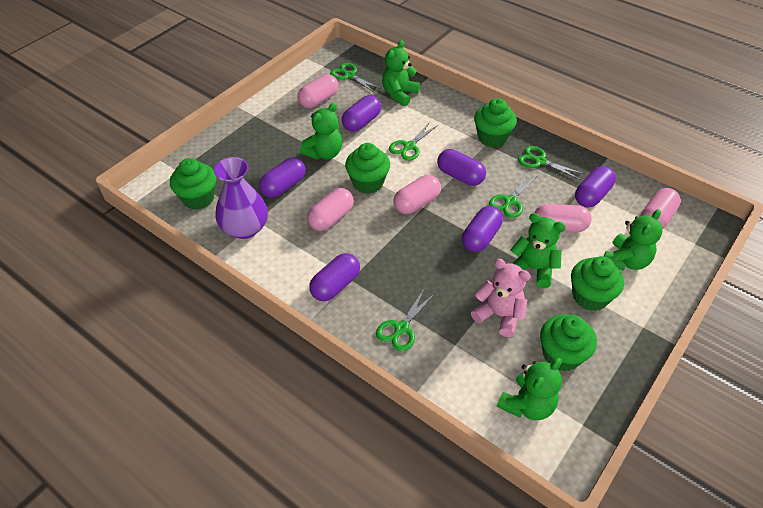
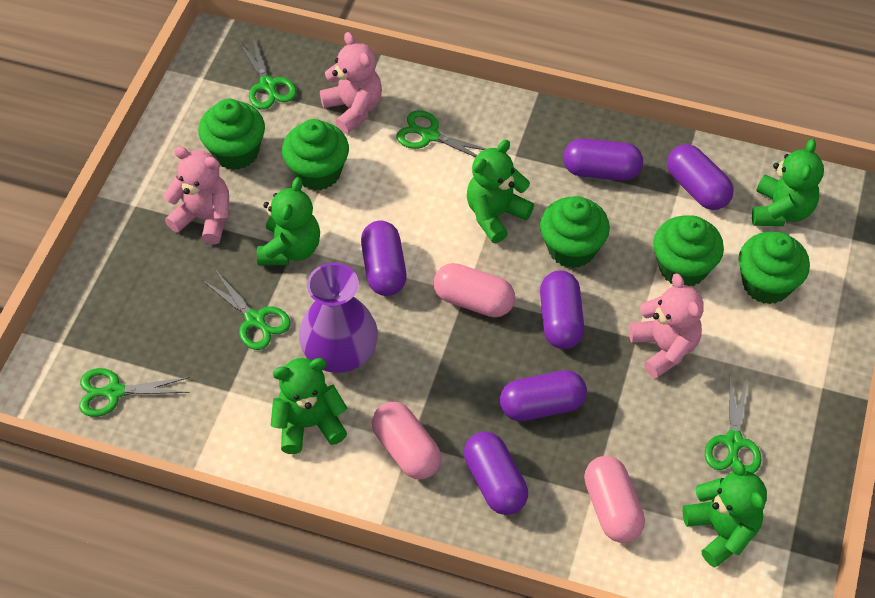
pink capsule: [298,74,338,108] [307,188,354,231] [393,175,441,214] [534,204,592,232] [641,188,681,229] = 5 -> [372,402,441,479] [433,263,515,317] [584,456,645,543] = 3
pink teddy bear: [471,259,531,337] = 1 -> [163,146,229,245] [320,32,382,134] [629,273,703,379] = 3

